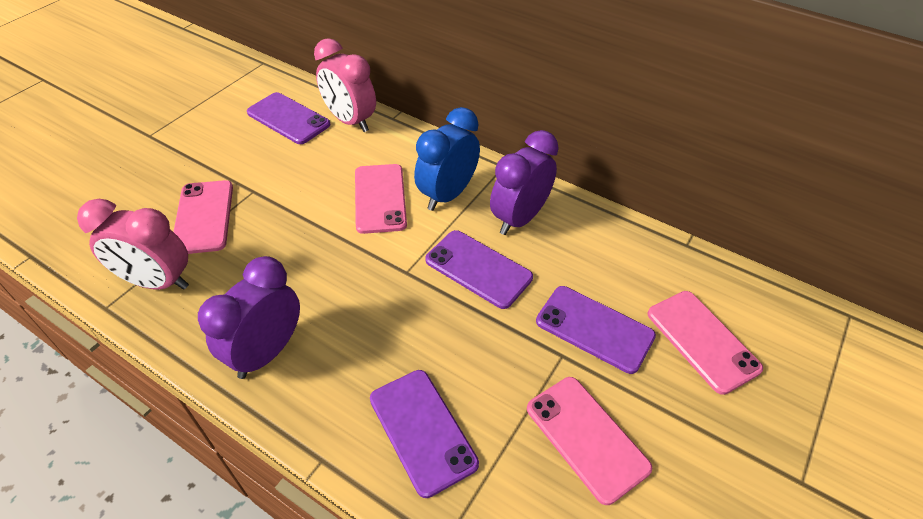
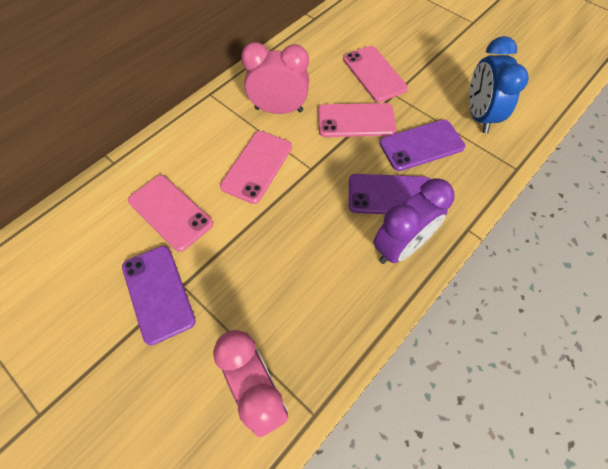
purple clock: [198,256,300,379] [490,130,559,235] = 2 -> [374,178,455,264] = 1
purple phone: [247,92,331,144] [370,370,479,498] [425,230,533,309] [536,286,656,374] = 4 -> [122,246,196,345] [349,174,430,214] [379,120,465,171] = 3

